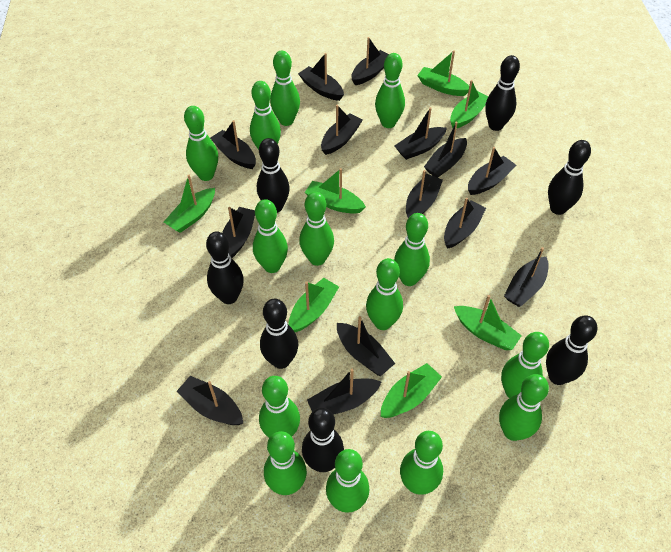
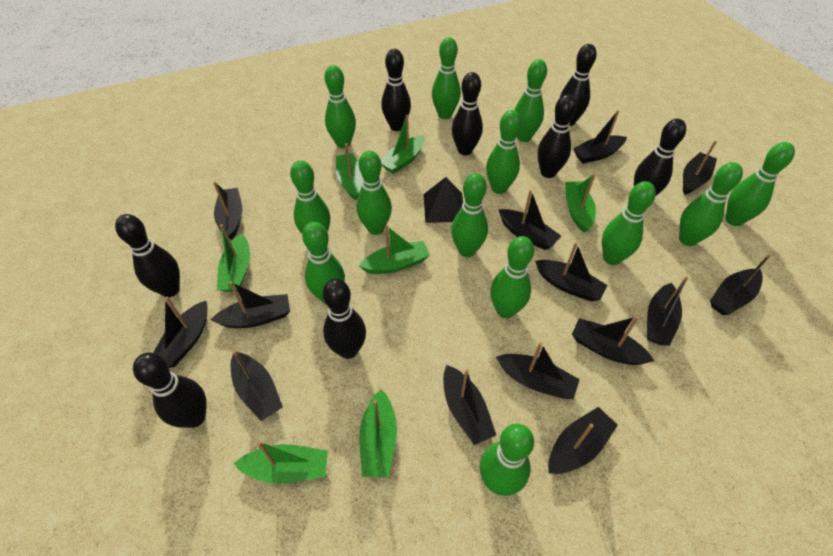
black bowling pin: [206,231,244,304] [257,138,290,213] [260,299,298,369] [302,408,344,472] [485,55,520,131] [546,316,597,385] [548,140,591,215] = 7 -> [115,214,180,297] [133,353,207,428] [322,279,366,359] [381,49,411,131] [452,72,483,155] [537,94,577,178] [559,44,597,126] [634,119,686,195] = 8
black pyramid: none = 0 -> [423,177,463,223] = 1
green bowling pin: [184,106,218,181] [250,81,281,150] [253,199,288,273] [259,376,300,438] [264,431,307,495] [270,51,300,126] [299,192,334,266] [326,449,369,513] [366,258,403,330] [375,53,405,128] [394,213,430,286] [400,431,443,495] [499,374,549,441] [501,332,549,398] = 14 -> [290,161,330,234] [302,222,345,304] [324,65,356,148] [356,151,392,235] [432,37,461,119] [451,173,488,257] [480,424,534,496] [486,110,521,194] [490,236,534,318] [514,59,547,142] [602,181,656,265] [679,162,743,246] [725,142,795,226] = 13

